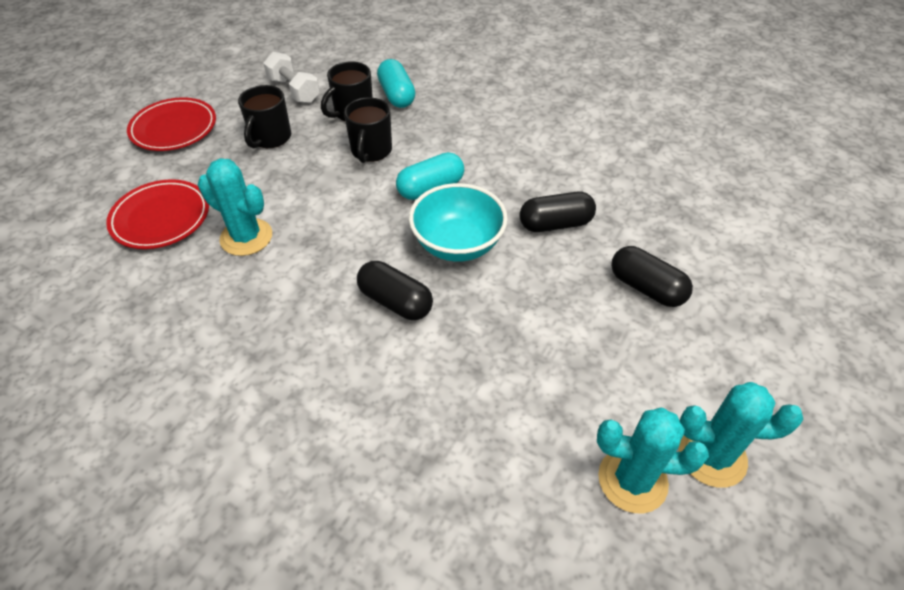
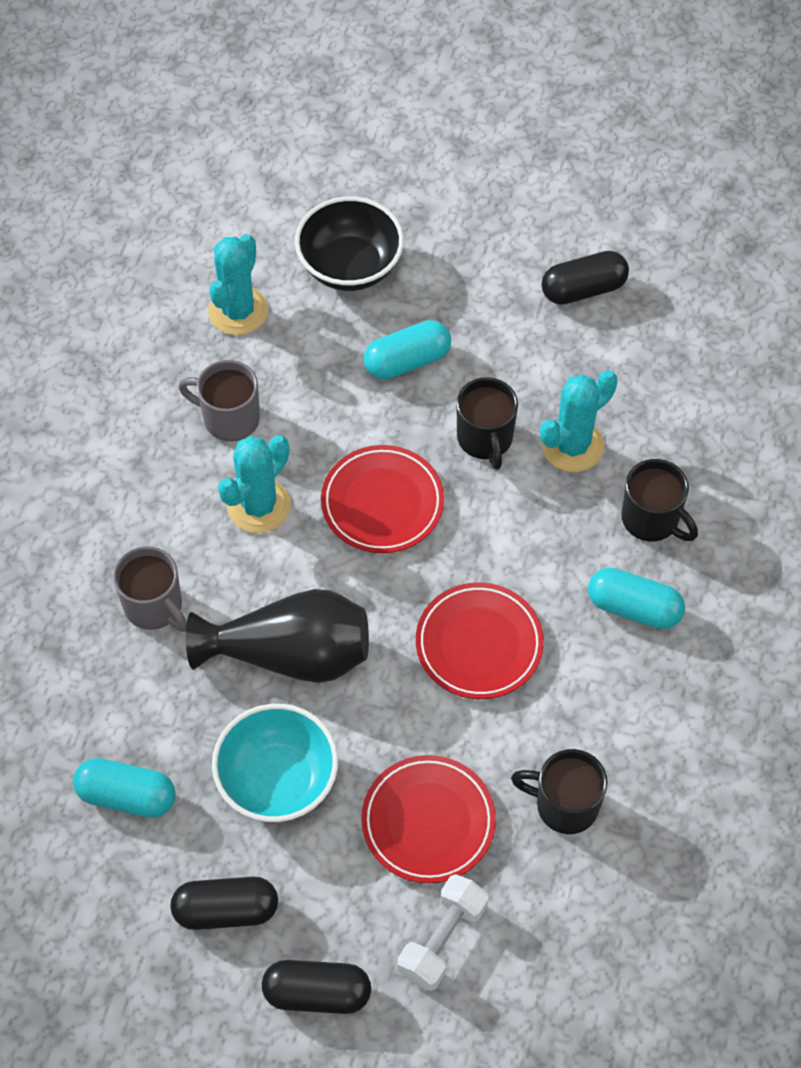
black bowl: none = 0 -> [295,196,404,291] = 1
black vase: none = 0 -> [186,589,369,683] = 1
grey mug: none = 0 -> [113,546,187,632] [178,360,260,442] = 2
red plate: [106,179,209,249] [127,97,216,151] = 2 -> [321,445,444,553] [361,755,496,883] [416,583,544,699] = 3
turquoise capsule: [377,59,415,108] [396,152,464,200] = 2 -> [73,758,176,818] [364,320,451,380] [588,567,685,629] = 3

